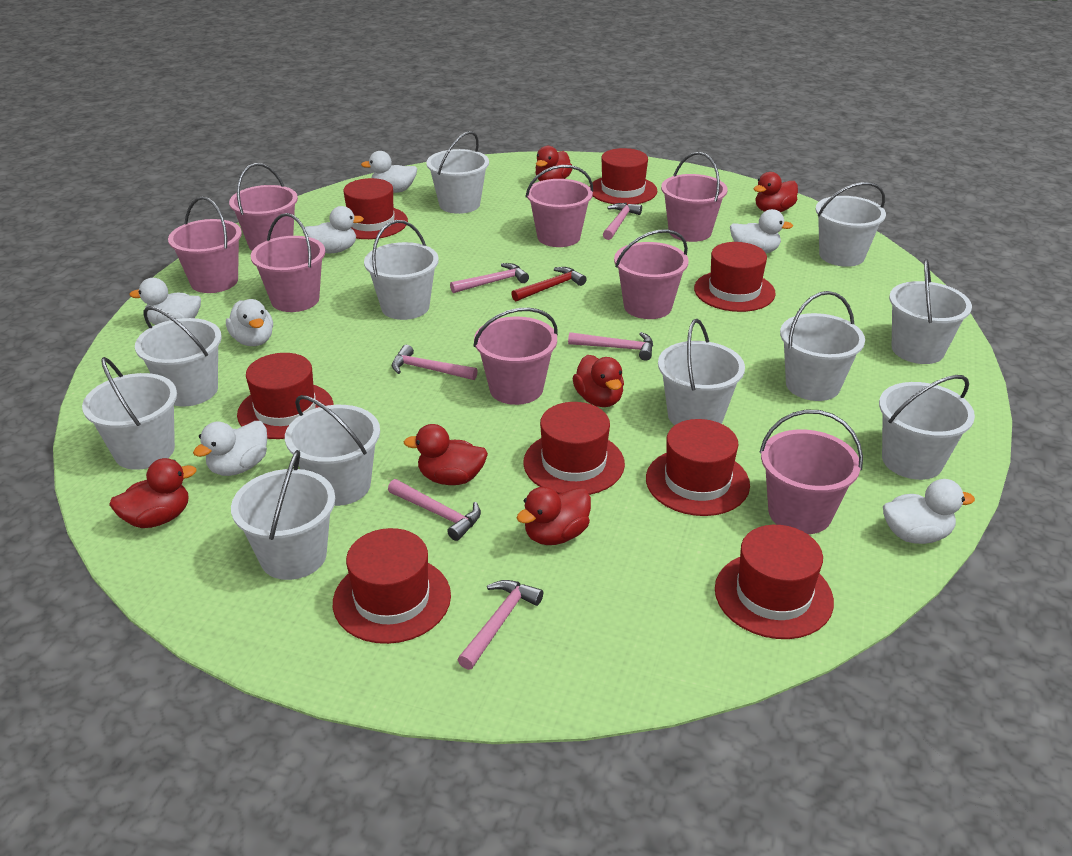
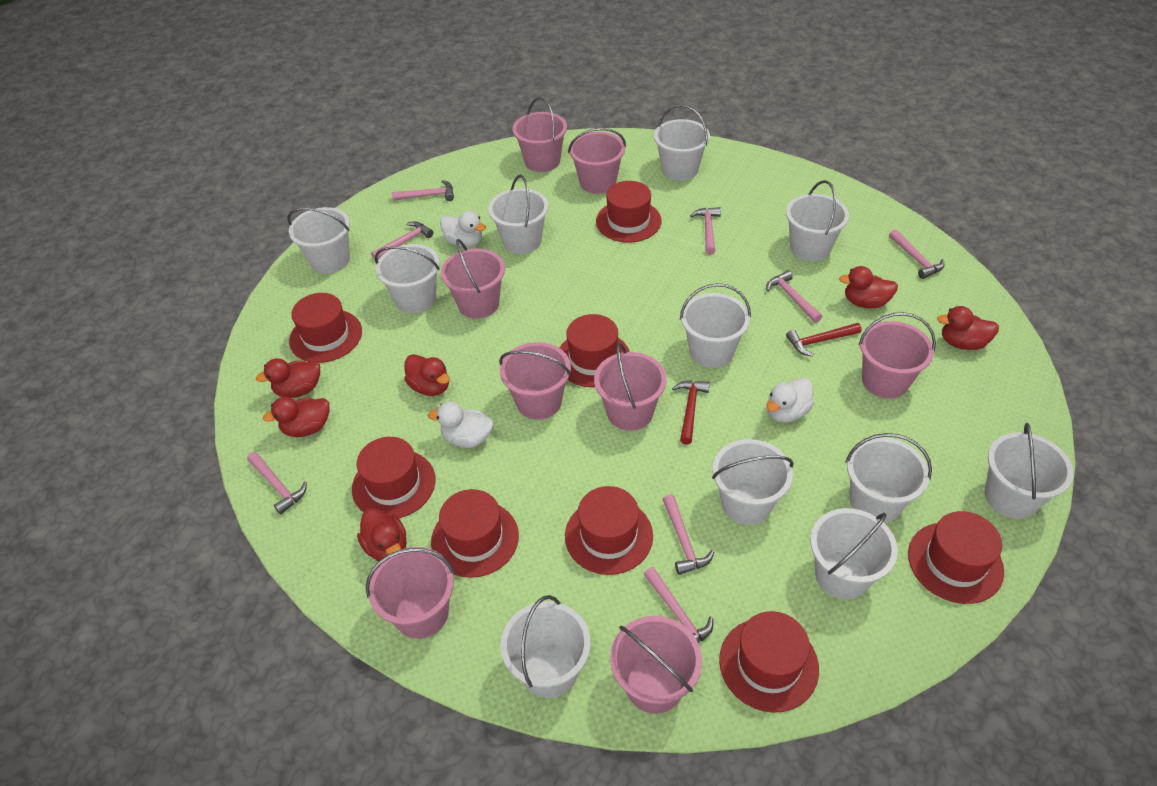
pink hammer: [388,479,481,541] [392,345,478,380] [450,263,529,293] [458,580,543,670] [568,332,653,361] [603,203,642,240] = 6 -> [247,452,307,515] [371,221,433,260] [392,180,454,201] [643,567,713,643] [663,494,714,575] [690,207,721,255] [766,270,822,323] [889,229,944,279] = 8
red hammer: [511,267,587,301] = 1 -> [672,381,710,445] [786,323,862,356] = 2
white duck: [130,278,201,325] [193,421,267,476] [226,299,273,346] [305,206,364,253] [361,151,417,193] [730,209,793,253] [883,479,975,544] = 7 -> [428,402,494,448] [440,211,486,247] [766,378,814,423] = 3

